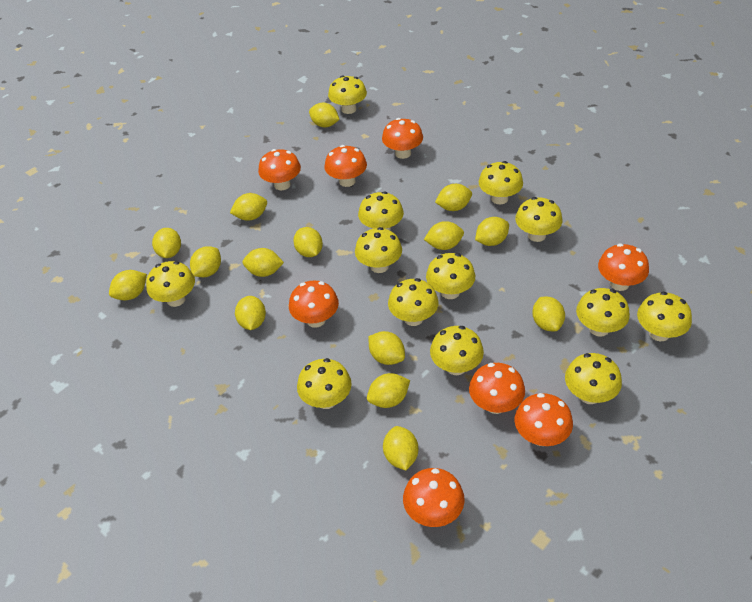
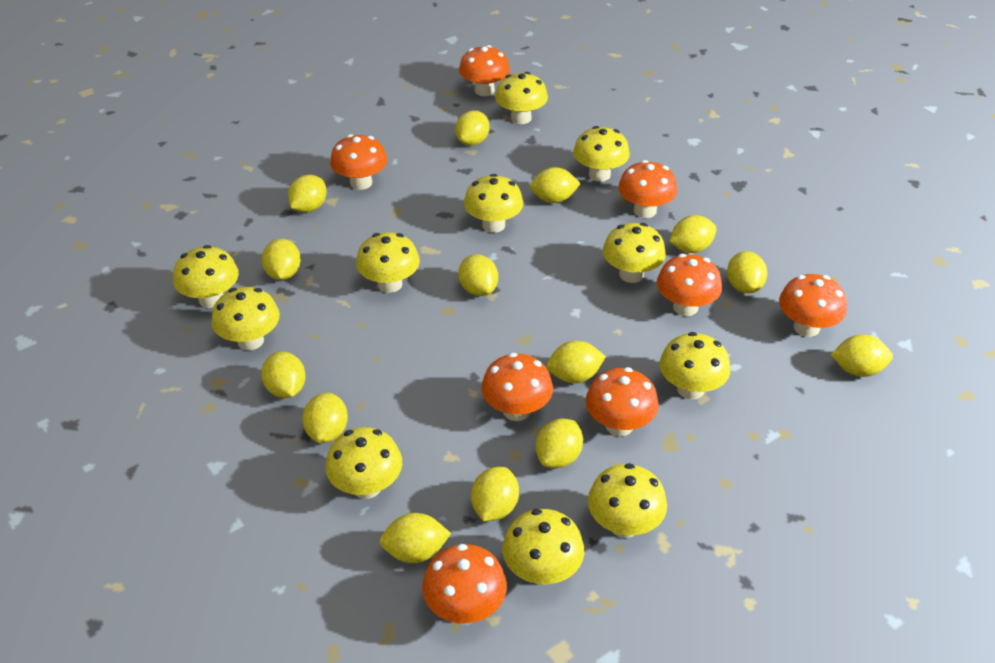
yellow lemon: [109,270,147,300] [152,228,181,258] [190,246,221,277] [230,193,267,221] [235,296,266,330] [243,248,284,277] [293,227,323,257] [309,102,340,127] [367,373,410,408] [369,331,405,365] [383,426,418,471] [424,221,464,250] [435,184,472,211] [475,217,509,246] [532,297,565,331] = 15 -> [261,239,301,280] [261,352,306,398] [288,175,327,213] [302,393,348,444] [380,513,451,563] [455,110,490,146] [458,254,498,296] [471,467,519,521] [530,167,581,203] [536,418,583,468] [547,341,606,383] [669,215,717,253] [727,251,767,293] [831,335,893,377] = 14
yellow mushroom: [146,261,195,307] [297,358,352,409] [328,75,367,114] [355,227,402,273] [358,191,404,231] [388,278,439,326] [426,253,475,299] [430,326,484,375] [479,161,523,204] [515,197,562,242] [565,353,622,404] [576,288,630,337] [637,292,692,341] = 13 -> [173,245,239,308] [212,287,280,350] [326,427,402,499] [356,232,420,293] [464,174,523,233] [495,72,548,124] [502,509,584,585] [573,126,630,182] [588,463,667,538] [603,223,666,283] [660,332,730,400] = 11

